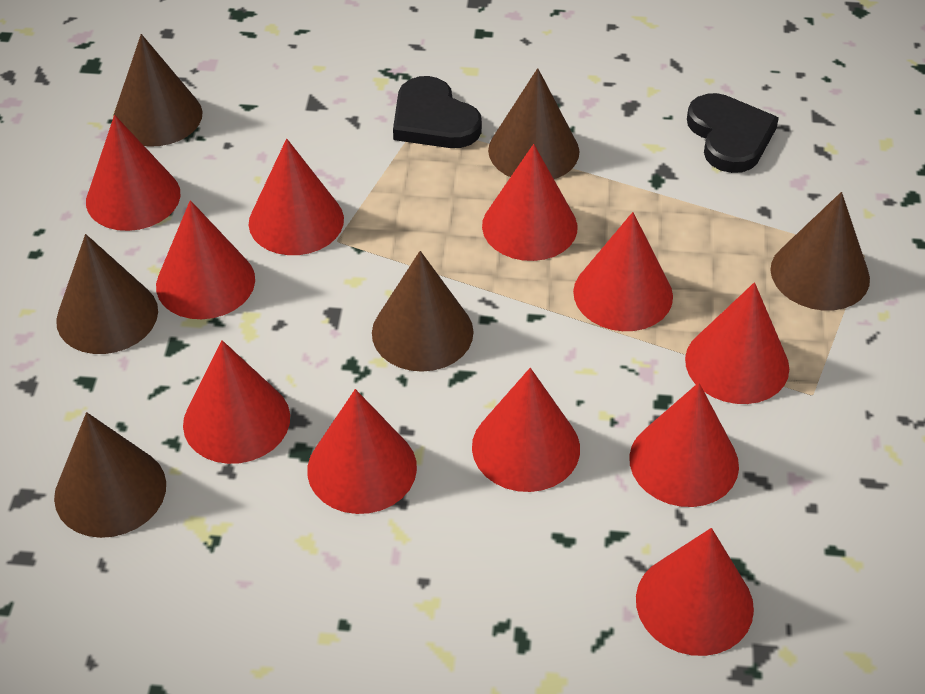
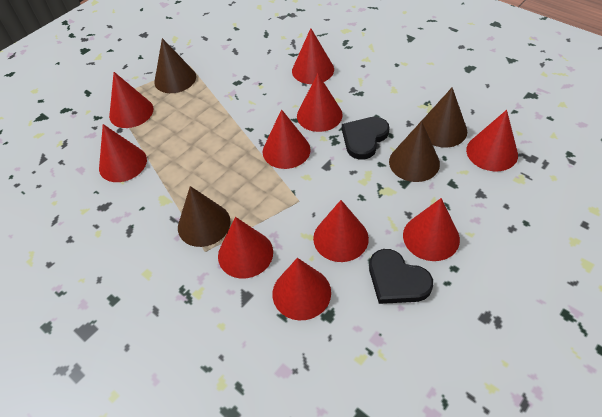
brown cone: [54,412,166,538] [56,234,158,354] [113,34,203,147] [372,251,474,372] [488,68,579,179] [771,192,870,310] = 6 -> [154,38,196,93] [178,186,231,247] [389,121,440,182] [422,87,467,148] = 4
red cone: [86,115,180,231] [156,200,255,319] [183,340,290,464] [249,139,344,255] [307,389,417,514] [472,368,580,492] [482,144,577,261] [573,212,673,331] [629,382,739,507] [636,528,754,656] [685,282,789,404] = 11 -> [99,124,147,182] [109,72,153,128] [218,217,273,278] [263,109,311,169] [273,258,331,320] [292,28,334,84] [297,74,343,132] [313,200,369,262] [403,198,460,261] [466,110,518,171] = 10

